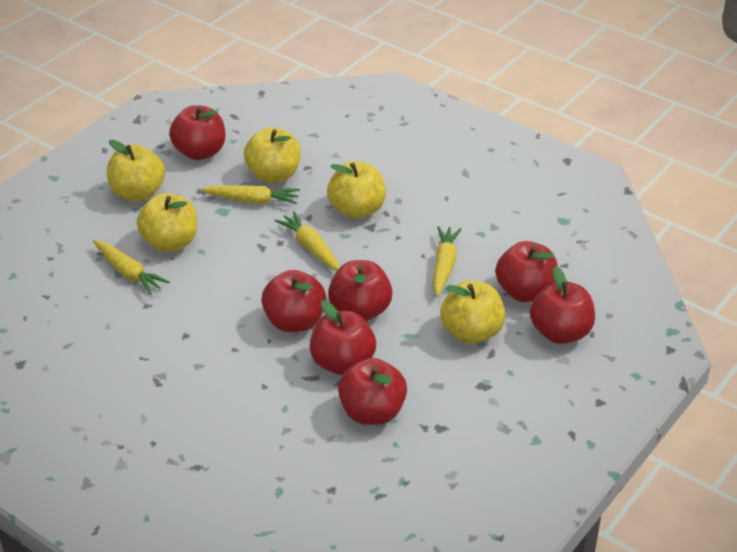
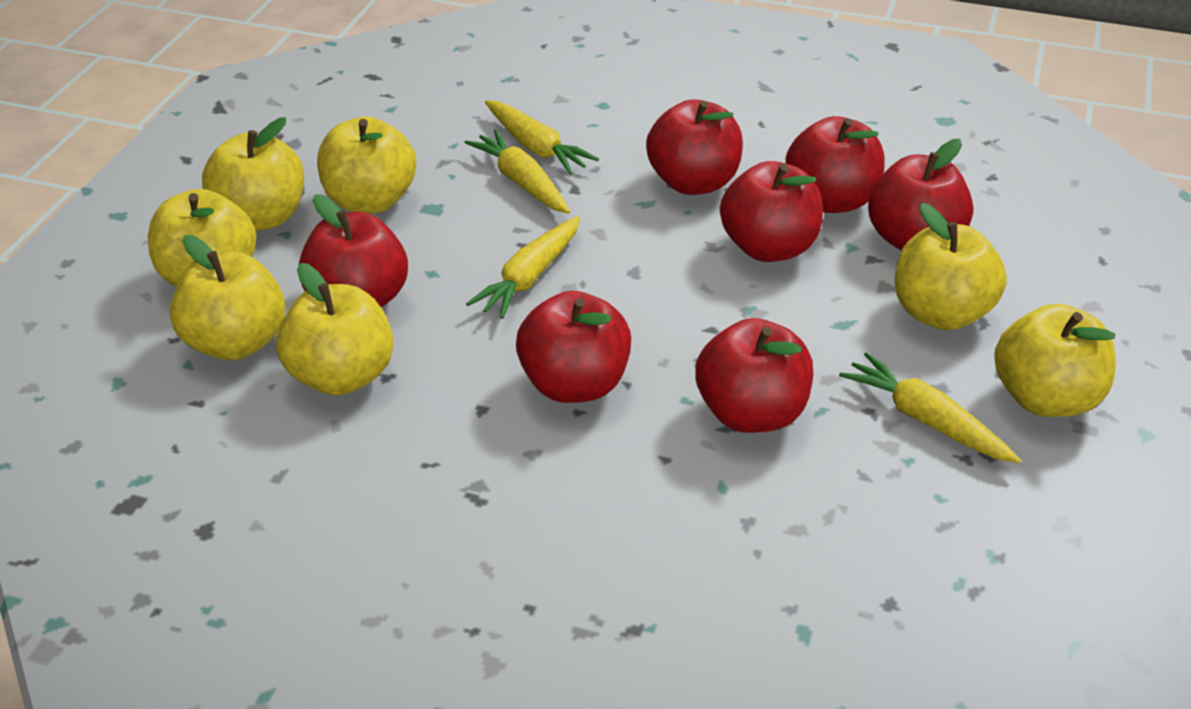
yellow apple: [107,140,165,201] [137,193,197,252] [244,127,301,183] [327,161,386,219] [440,281,506,344] = 5 -> [148,189,256,287] [170,235,286,360] [202,117,304,231] [276,263,394,395] [317,117,416,213] [895,203,1007,330] [994,304,1116,417] = 7

